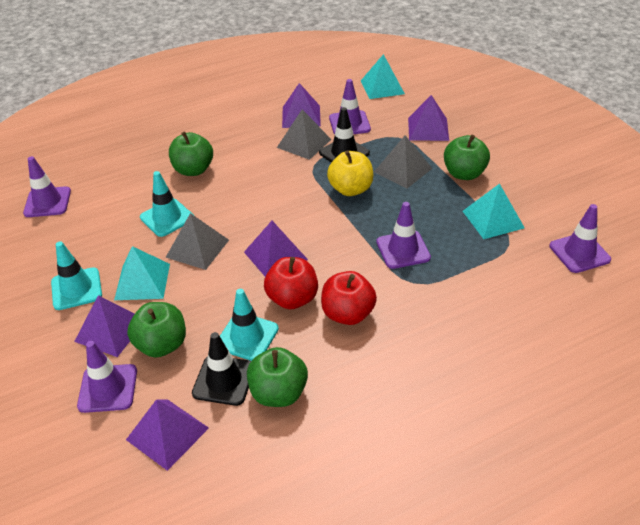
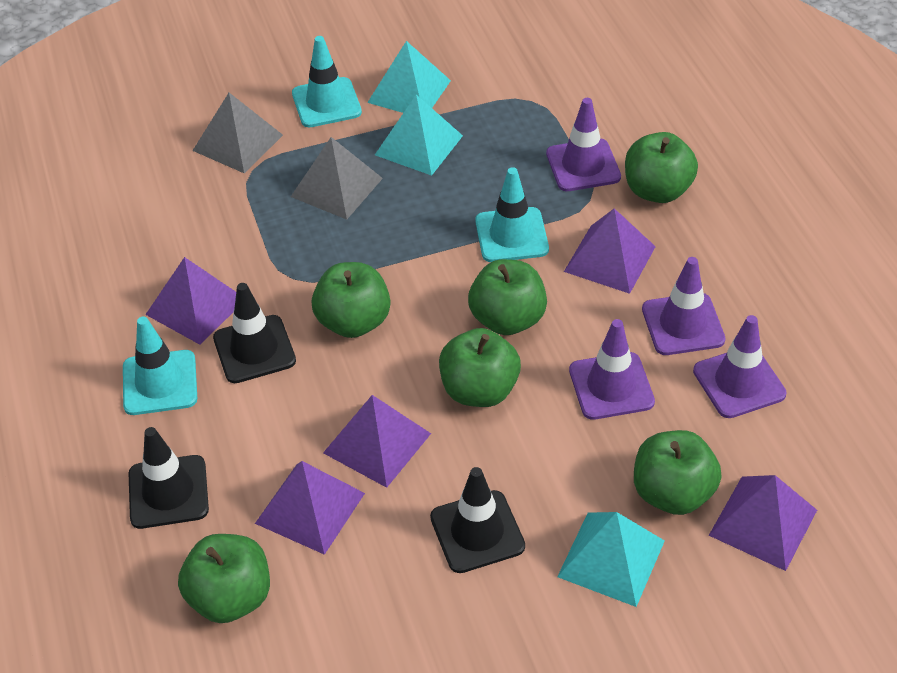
black traffic cone: [192,332,251,406] [319,107,370,163] = 2 -> [128,427,209,529] [213,283,296,383] [430,467,525,573] = 3
green apple: [127,302,186,357] [169,131,213,176] [247,347,308,407] [444,135,490,180] = 4 -> [178,534,270,623] [312,262,390,338] [439,328,521,407] [468,259,547,335] [625,132,698,203] [634,430,722,515] = 6
grey pyramid: [166,213,229,270] [277,109,331,160] [374,135,432,188] = 3 -> [193,93,283,173] [291,137,383,220] = 2
purple traffic cone: [23,156,71,217] [77,341,137,413] [329,79,371,135] [376,202,431,269] [549,204,611,273] = 5 -> [546,98,621,191] [569,319,655,420] [642,257,725,355] [693,315,787,418] = 4
red apple: [264,257,318,309] [321,271,377,325] = 2 -> none = 0
yellow apple: [327,150,373,196] = 1 -> none = 0

